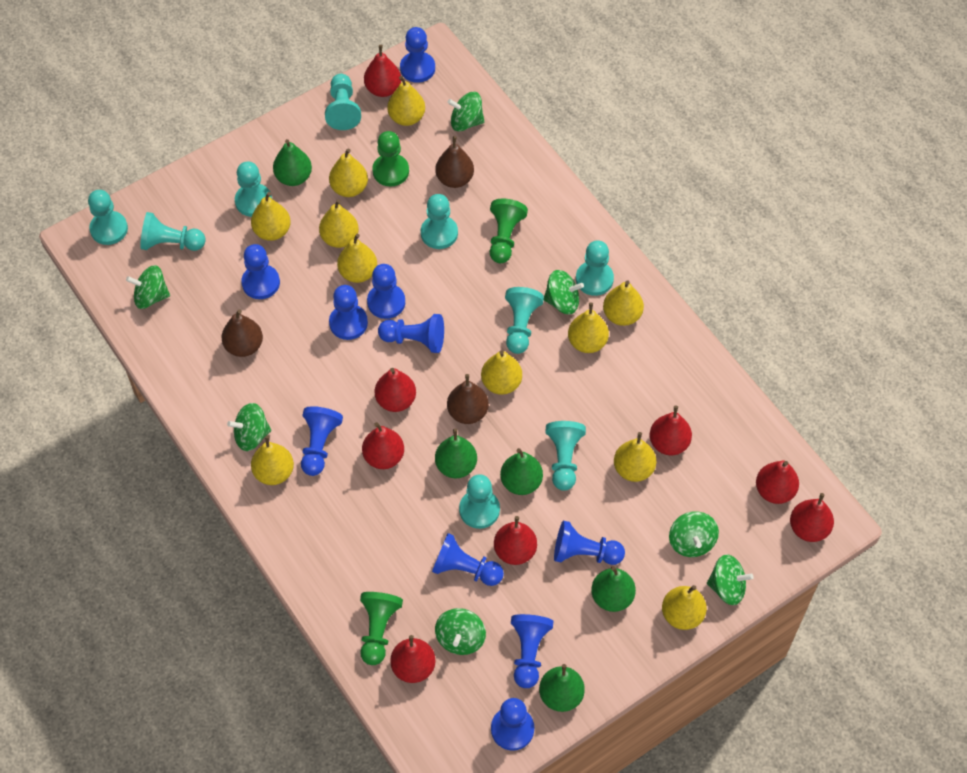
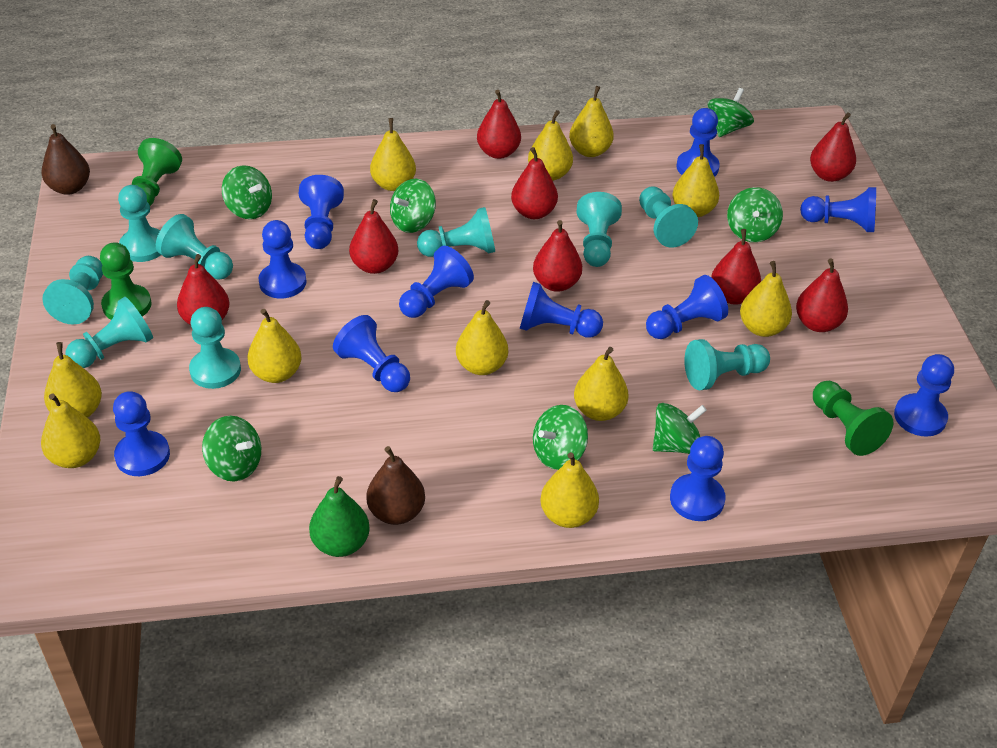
blue pawn: [241,244,280,299] [301,406,343,476] [329,285,368,340] [367,264,405,319] [378,314,444,353] [400,27,435,83] [432,533,504,586] [491,698,534,751] [511,614,554,688] [554,520,625,565] = 10 -> [113,391,170,476] [258,220,306,298] [298,175,344,249] [333,315,410,392] [399,246,474,318] [520,282,603,338] [646,275,728,339] [670,436,725,521] [677,108,720,177] [800,187,876,232] [894,354,954,437] = 11
brown pear: [221,309,263,357] [435,136,474,188] [447,374,489,424] = 3 -> [41,124,90,195] [366,446,425,525] = 2
green pear: [273,139,312,186] [435,429,477,478] [500,448,543,495] [539,664,585,712] [591,566,636,612] = 5 -> [309,476,370,557] = 1

